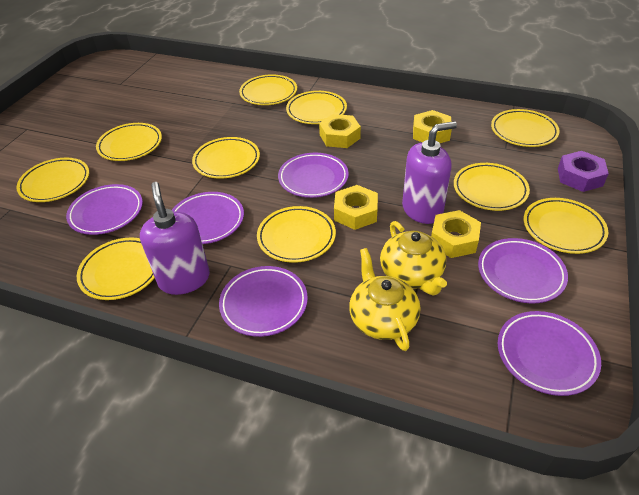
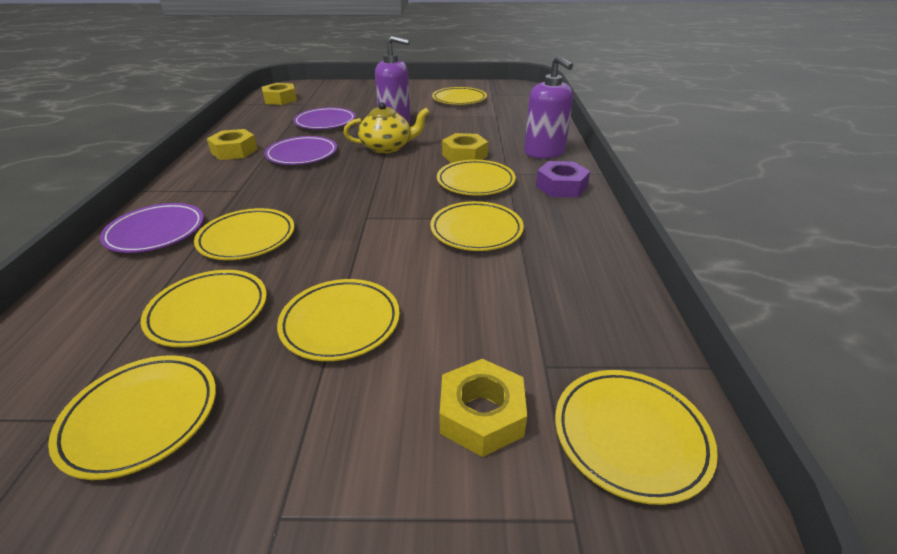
purple plate: [66,184,143,235] [172,192,244,244] [219,266,308,337] [278,153,349,198] [478,238,568,303] [498,311,601,396] = 6 -> [100,203,204,253] [264,136,337,165] [293,107,356,129] = 3
yellow plate: [16,158,89,202] [77,238,155,300] [96,123,162,161] [192,137,260,179] [239,74,297,105] [257,206,336,263] [286,91,347,124] [454,163,530,211] [491,109,560,147] [524,198,608,254] = 10 -> [48,355,216,480] [141,270,267,347] [194,208,294,260] [277,279,400,361] [430,201,524,251] [432,87,487,105] [437,160,516,195] [555,370,718,505] = 8
yellow teapot: [349,248,420,351] [380,221,447,296] = 2 -> [343,102,430,154] = 1

